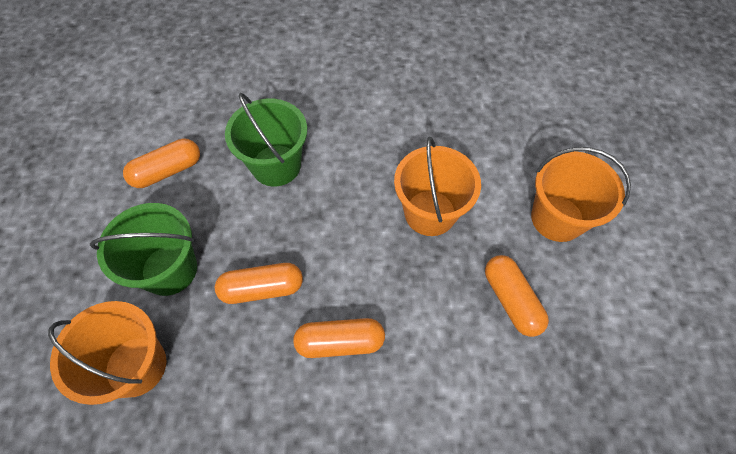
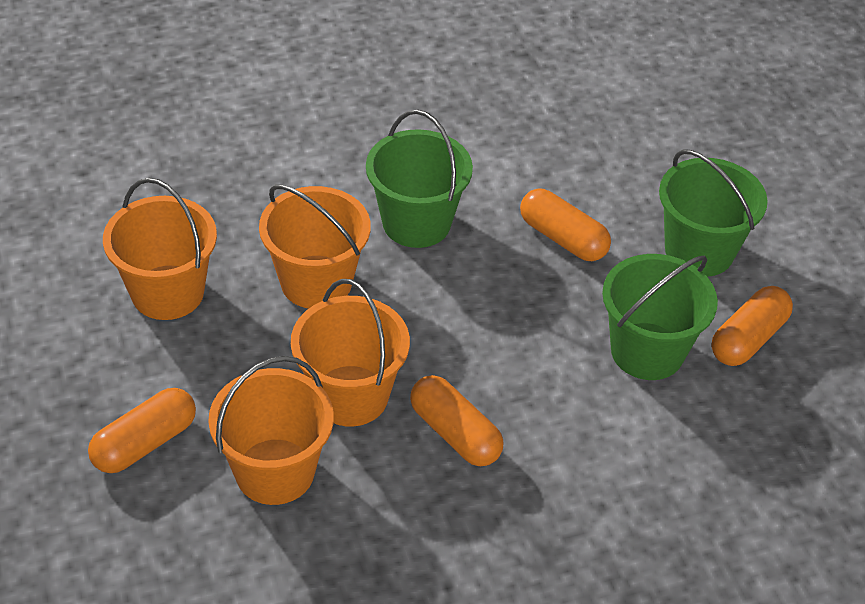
green bucket: [90,203,197,296] [225,93,307,186] = 2 -> [366,110,473,248] [602,254,718,380] [659,149,768,277] = 3
orange bucket: [48,301,166,405] [394,137,481,236] [531,147,631,242] = 3 -> [103,178,217,320] [208,356,334,505] [259,184,371,309] [291,279,410,427] = 4

